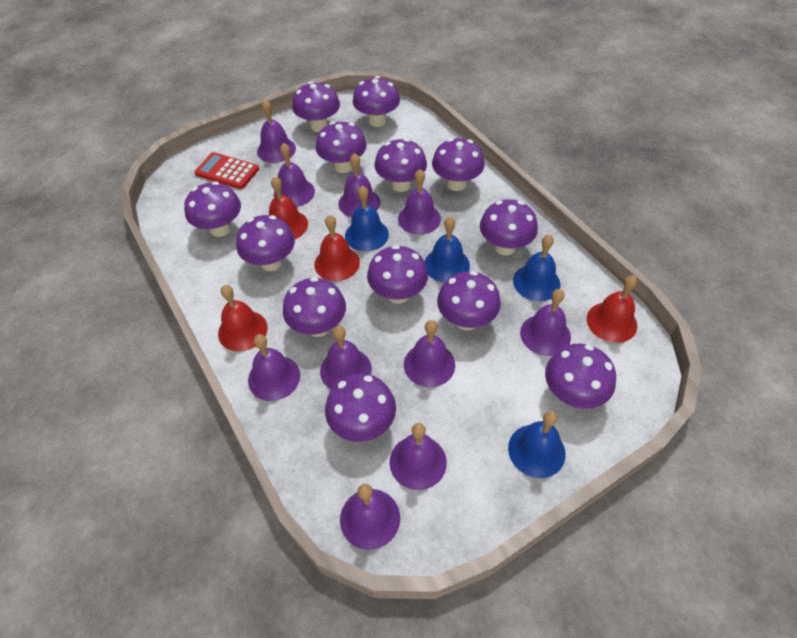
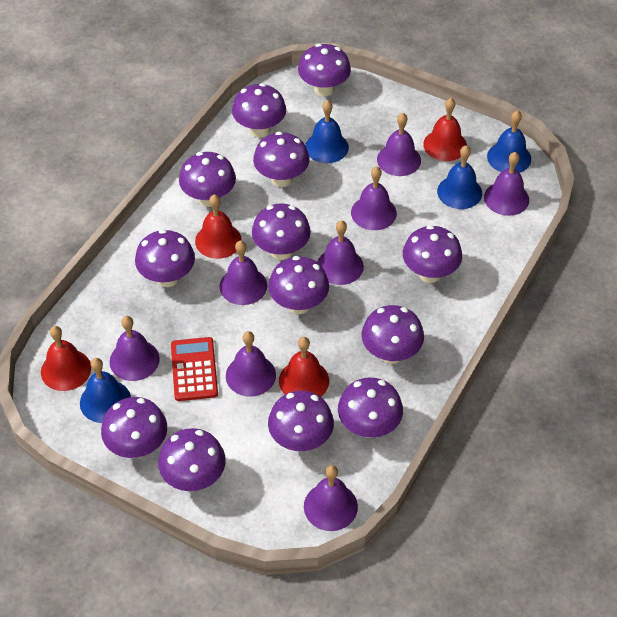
purple bell: [248,334,300,401] [257,100,296,163] [274,143,315,207] [320,326,372,389] [338,153,380,217] [340,484,400,550] [390,423,447,490] [398,169,441,235] [404,320,455,387] [520,289,571,356] = 10 -> [109,316,160,381] [220,240,267,305] [226,331,276,397] [304,465,358,531] [317,220,364,285] [351,166,397,230] [377,113,421,176] [484,152,529,216] = 8

